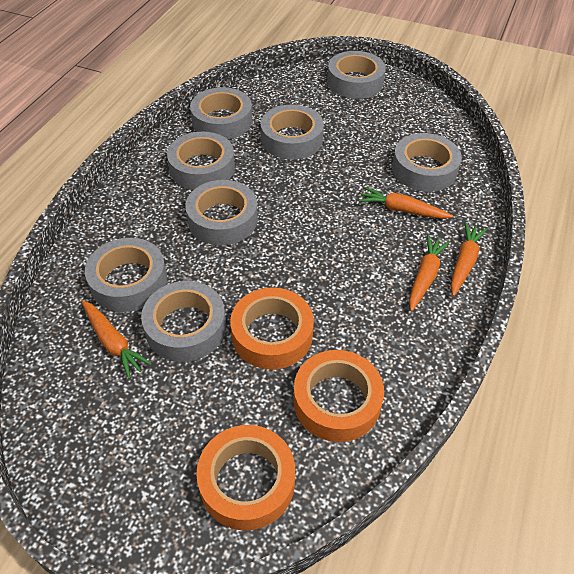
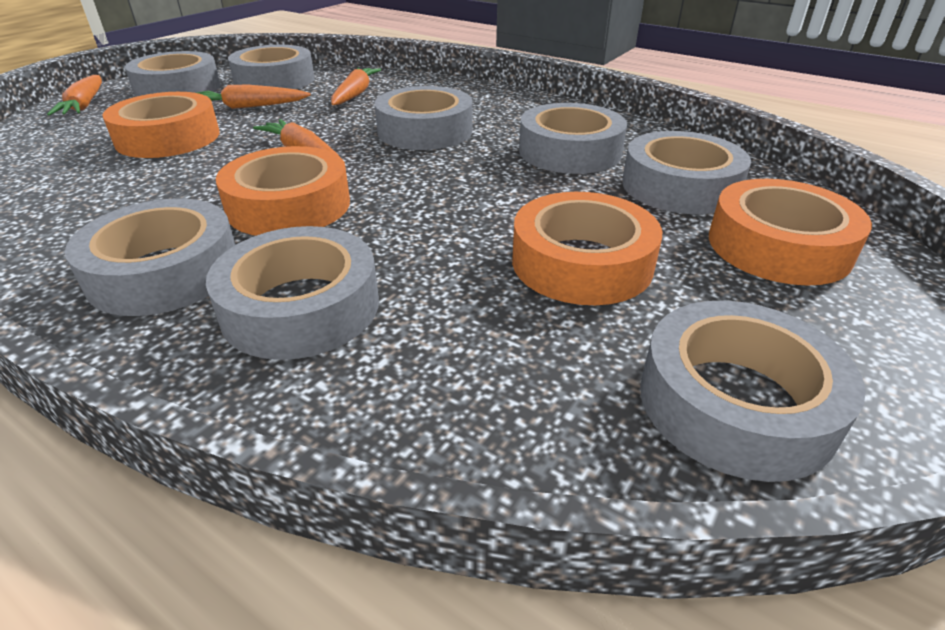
orange tape: [196,425,295,530] [230,287,314,370] [293,350,384,442] = 3 -> [103,92,220,158] [216,146,350,236] [512,192,662,305] [709,179,872,286] = 4

